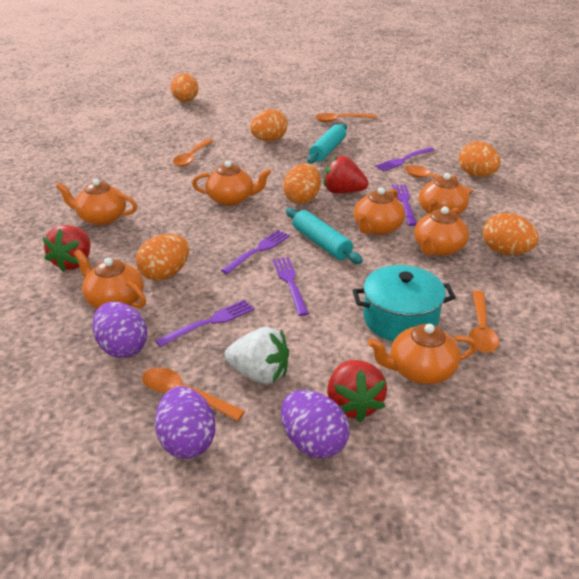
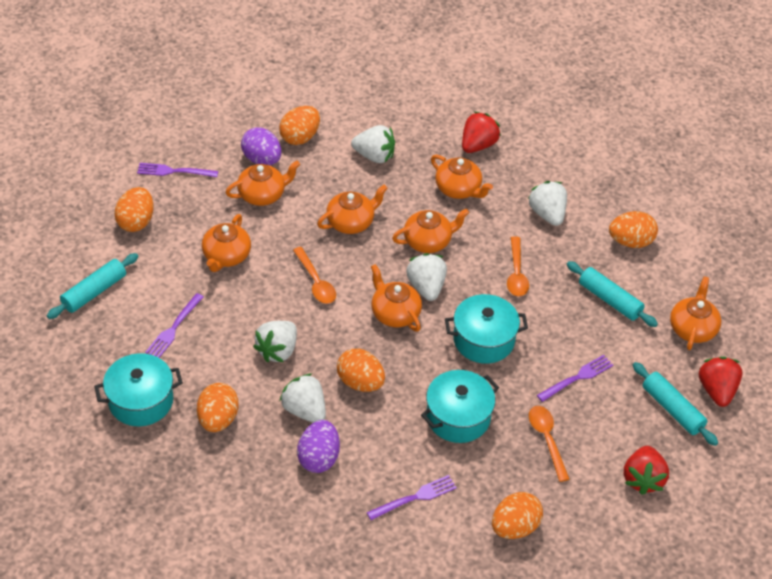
orange spoon: [142,367,245,421] [173,139,213,167] [315,113,377,122] [405,165,473,195] [469,290,499,353] = 5 -> [293,247,336,304] [507,236,529,297] [529,406,570,482] = 3
purple egg: [92,301,147,358] [155,386,215,459] [281,390,349,459] = 3 -> [241,127,282,165] [297,420,340,473] = 2
purple fork: [155,300,254,347] [221,230,290,274] [273,257,309,316] [375,147,435,171] [392,184,417,226] = 5 -> [137,163,218,177] [145,293,203,358] [367,475,457,520] [537,355,613,402] = 4
turquoise pot: [353,265,456,341] = 1 -> [94,353,183,426] [421,370,499,443] [445,294,528,364] = 3
turquoise rolling pin: [286,208,363,264] [307,123,347,164] = 2 -> [47,253,138,319] [566,261,658,327] [633,362,718,446] = 3
white strawberry: [225,327,289,384] = 1 -> [253,321,297,362] [279,373,326,423] [351,125,395,163] [406,253,447,301] [528,181,567,226] = 5

